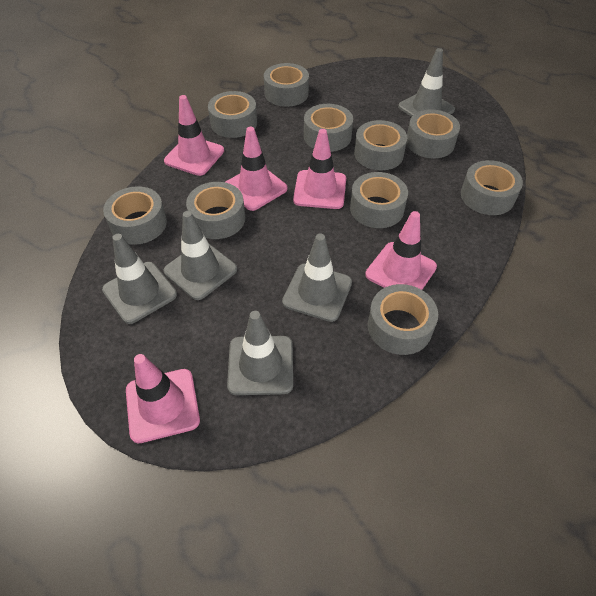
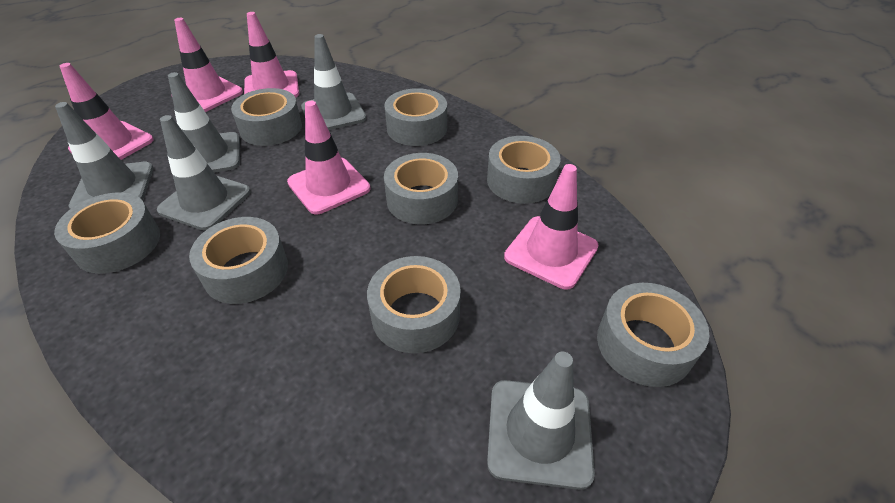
grey tape: [103,186,167,245] [186,182,245,239] [208,91,257,138] [264,63,309,107] [304,104,353,152] [350,172,408,228] [354,120,407,170] [368,284,438,355] [406,110,460,158] [461,160,523,215] = 10 -> [54,192,160,274] [189,217,288,304] [231,88,302,146] [367,256,461,353] [384,153,458,224] [385,88,447,146] [487,136,561,204] [597,283,709,387] = 8

